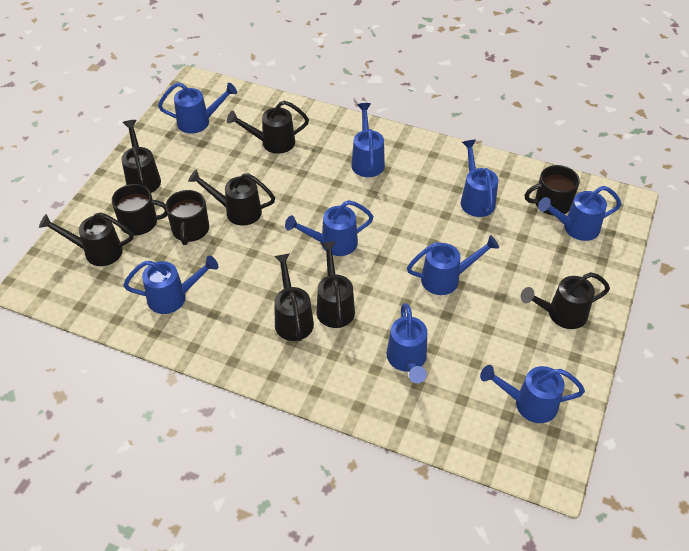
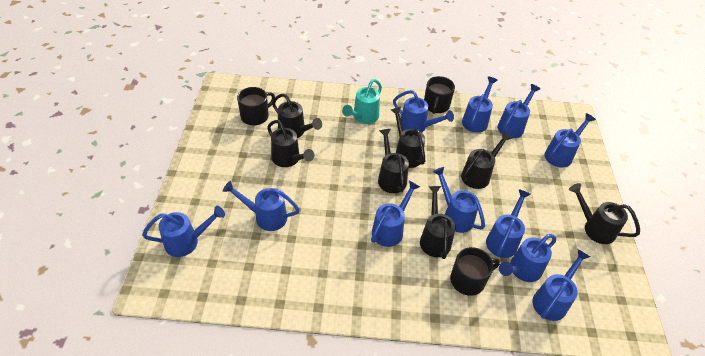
blue watering can: [123,256,218,314] [158,83,237,133] [285,200,374,256] [351,103,385,177] [387,303,427,383] [407,235,499,295] [461,140,498,217] [480,365,585,423] [538,186,621,241] = 9 -> [142,206,225,257] [223,181,300,231] [371,181,420,247] [393,90,454,132] [433,167,485,233] [462,77,498,133] [486,189,531,258] [497,84,540,138] [499,234,556,282] [532,249,590,321] [545,113,596,168] = 11
turquoise watering can: none = 0 -> [342,79,382,124] = 1

